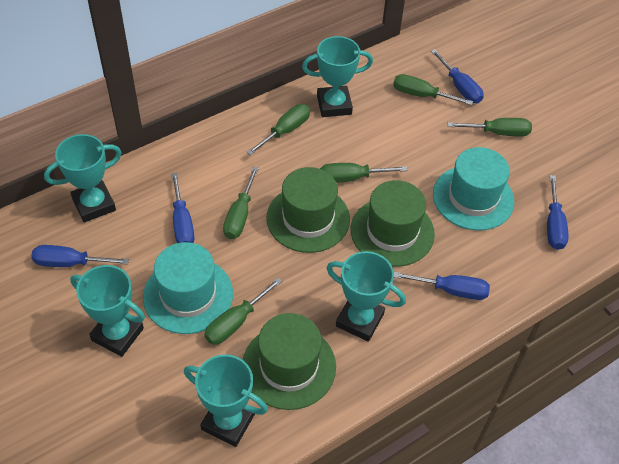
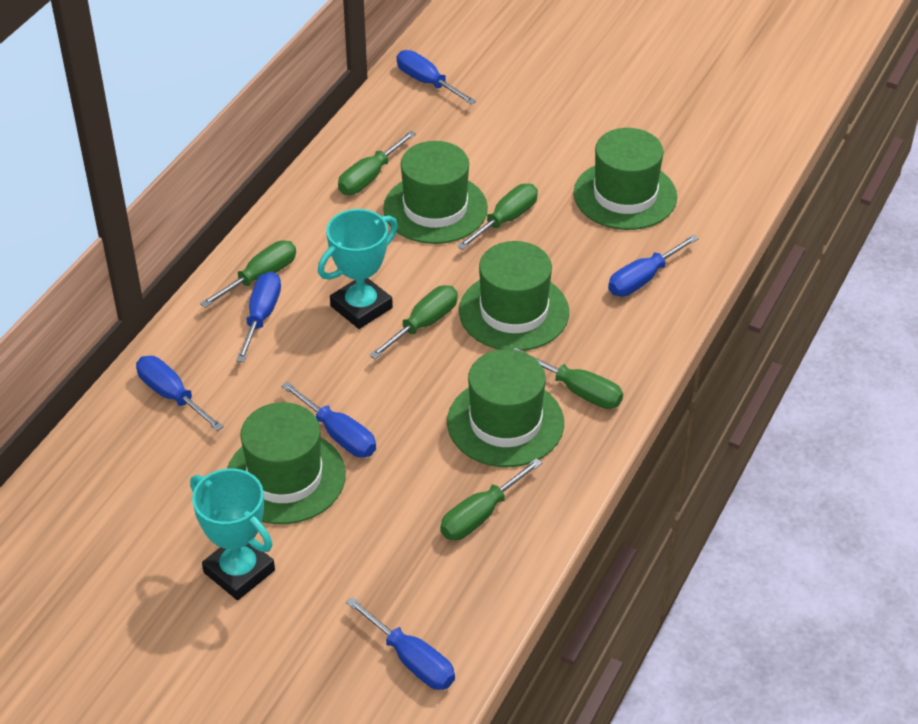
blue screwdriver: [31,245,129,267] [171,173,195,243] [394,272,490,300] [431,49,483,103] [547,175,569,250] = 5 -> [136,356,224,431] [236,272,281,362] [281,381,376,457] [346,597,455,690] [397,50,476,105] [608,234,699,296] = 6
green hat: [243,313,336,410] [266,167,350,253] [351,180,435,267] = 3 -> [227,402,346,524] [383,141,488,244] [447,349,564,467] [459,241,569,351] [574,128,677,230] = 5
turquoise hat: [143,242,233,334] [433,147,514,231] = 2 -> none = 0
turquoise trophy: [44,134,122,222] [70,265,145,357] [184,354,268,447] [302,36,373,117] [327,251,406,342] = 5 -> [190,468,275,600] [318,209,398,329] = 2

